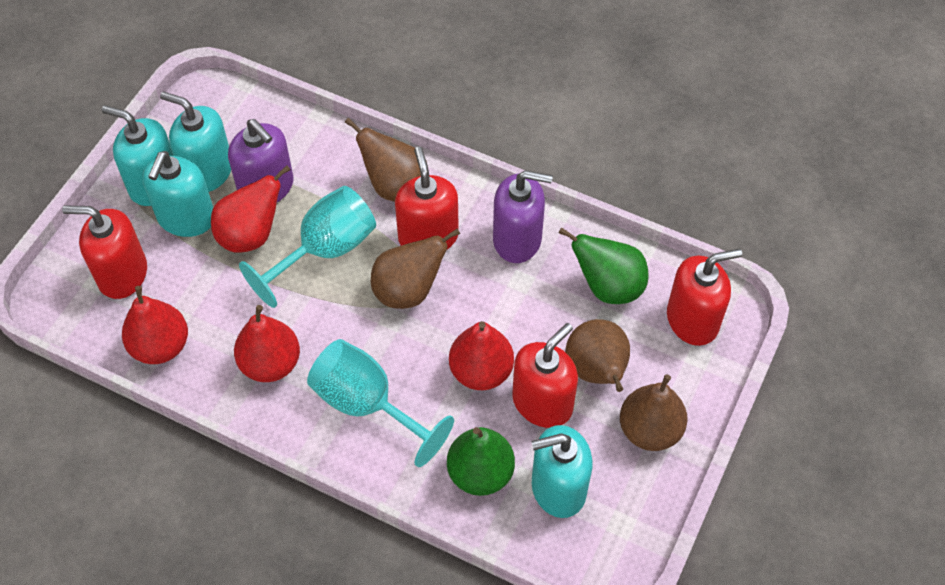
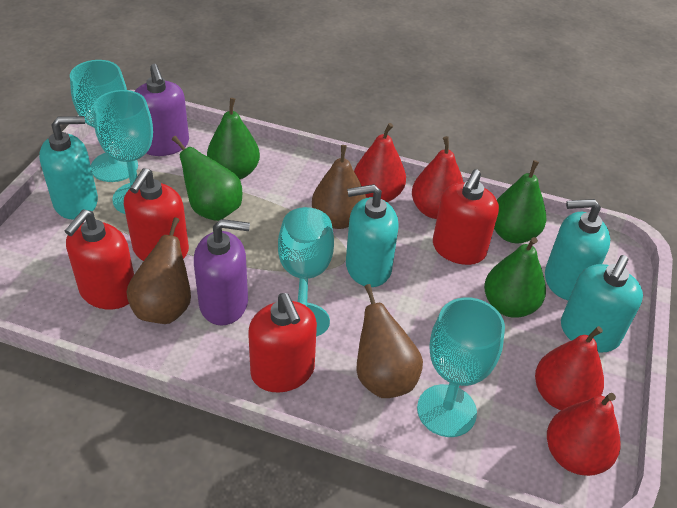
brown pear: [345,118,427,202] [371,228,460,309] [565,319,630,392] [620,374,687,451] = 4 -> [126,217,191,324] [312,145,366,229] [357,284,423,398] = 3
green pear: [447,427,515,496] [559,227,649,304] = 2 -> [172,136,242,221] [207,98,260,179] [484,237,546,318] [494,160,547,243] = 4
turquoise goblet: [239,186,376,308] [307,339,454,467] = 2 -> [70,60,138,182] [93,90,153,214] [278,207,334,337] [417,297,505,437] = 4

